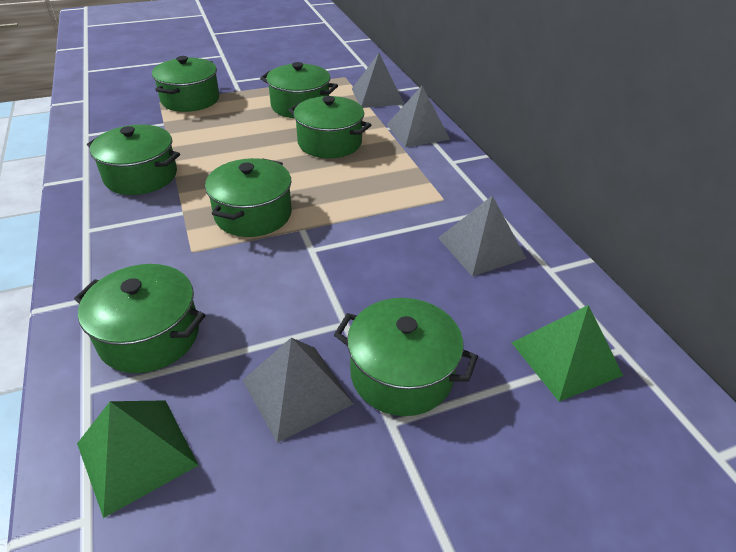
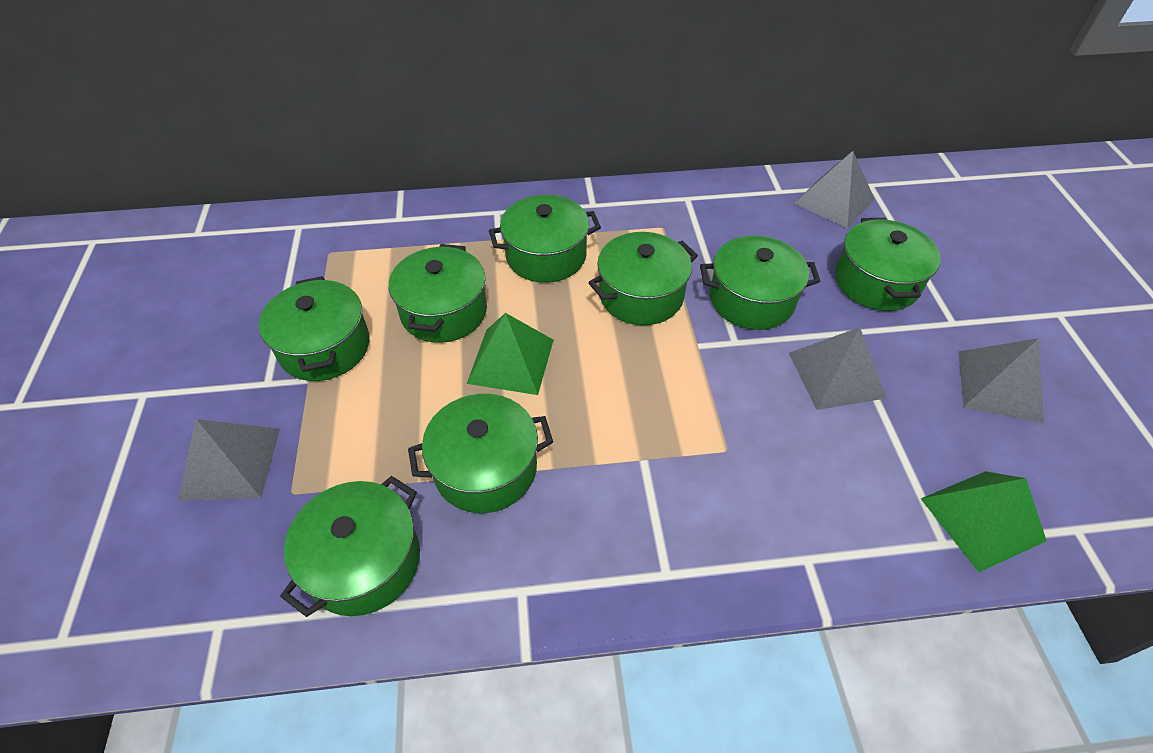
green pot: [74,264,205,373] [87,124,180,195] [152,56,219,112] [205,158,292,237] [260,62,338,118] [288,96,371,158] [334,298,478,416] = 7 -> [259,276,369,381] [280,476,420,617] [389,244,487,343] [408,394,553,513] [489,195,601,283] [588,232,698,325] [700,236,820,330] [835,218,941,311] = 8

